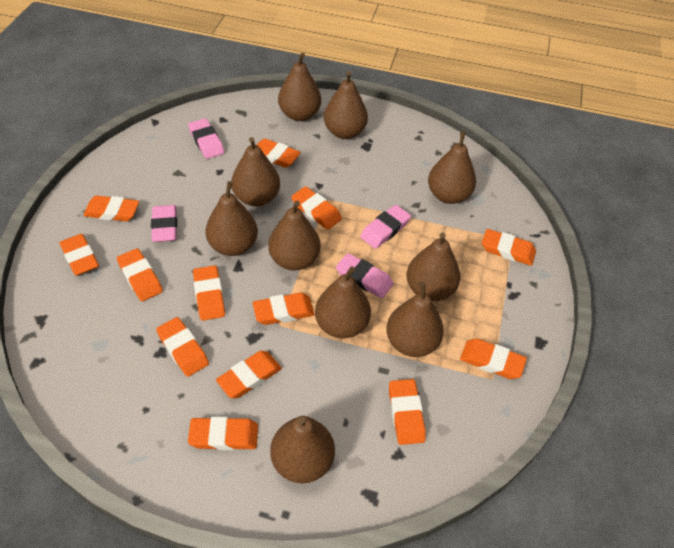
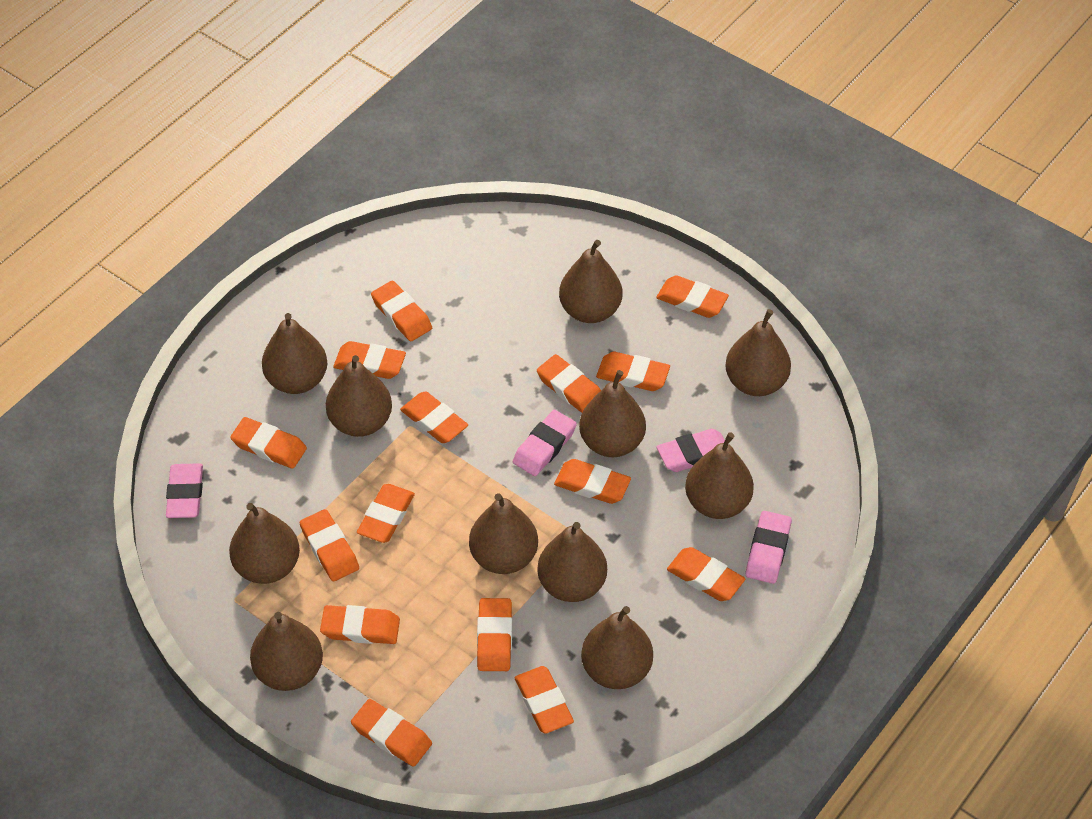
brown pear: [205,181,258,256] [231,137,280,207] [268,200,321,270] [270,416,335,483] [278,53,321,121] [315,267,371,338] [324,71,368,139] [387,282,444,357] [407,233,460,301] [428,131,476,204] = 10 -> [229,503,300,584] [250,612,323,691] [262,313,327,394] [326,355,392,437] [469,493,538,574] [537,522,607,602] [559,240,622,323] [579,370,646,457] [581,606,653,689] [685,432,754,519] [725,309,791,396] = 11
orange eraser: [59,234,99,276] [83,195,139,222] [117,248,163,301] [156,317,209,377] [188,417,258,450] [193,265,225,321] [216,351,282,398] [253,293,314,325] [257,139,301,168] [291,186,342,230] [389,379,426,445] [460,339,527,379] [482,229,536,266] = 13 -> [230,417,307,469] [300,509,359,581] [320,605,400,644] [333,341,406,379] [351,699,432,767] [357,484,415,543] [371,280,432,341] [400,391,468,443] [477,598,512,671] [515,666,574,734] [537,354,601,413] [554,459,631,504] [596,352,670,391] [656,275,729,318] [667,547,745,601] = 15

